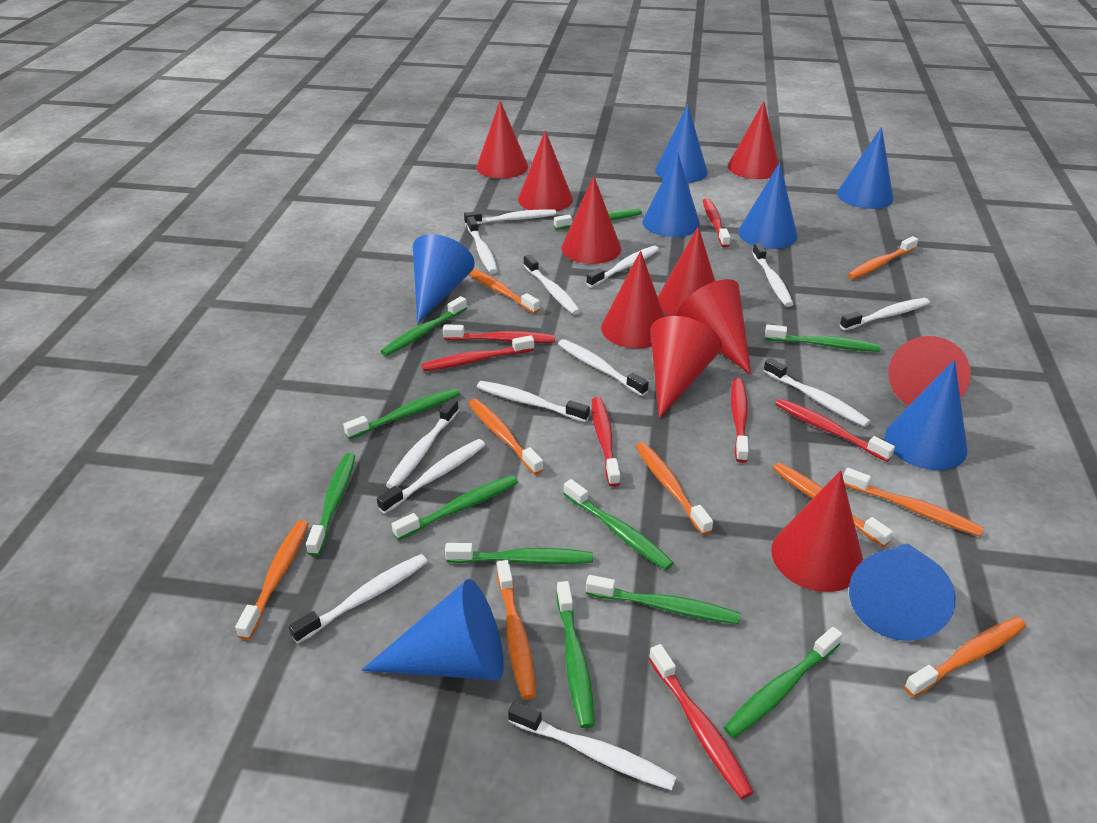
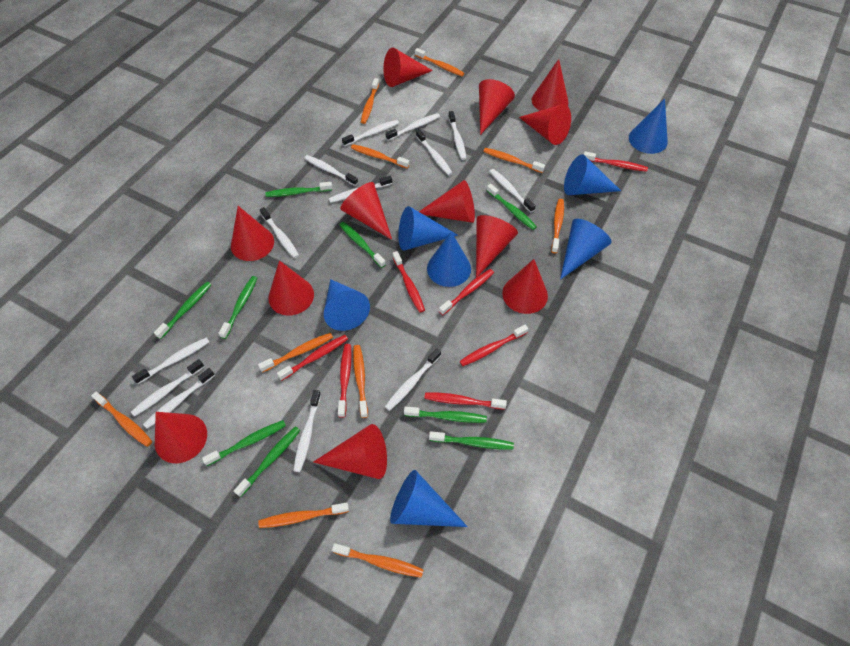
blue cone: [362,579,504,680] [413,234,475,324] [642,152,700,237] [655,105,708,183] [738,162,798,249] [837,127,894,209] [849,543,956,641] [885,360,967,470] = 8 -> [324,279,370,331] [390,470,468,527] [398,206,458,251] [427,232,471,287] [560,219,612,280] [564,154,621,195] [629,99,668,154] = 7
green toothbrush: [306,453,355,556] [343,388,460,439] [380,296,467,356] [392,475,518,540] [445,543,593,564] [554,209,642,230] [556,581,595,728] [563,479,674,570] [586,575,740,624] [723,627,843,738] [765,324,881,352] = 11 -> [154,282,212,339] [202,420,286,466] [218,276,257,339] [234,426,300,497] [265,182,332,197] [339,222,386,268] [404,406,487,423] [429,431,514,450] [486,184,537,230] = 9
orange toothbrush: [235,520,309,640] [468,268,540,314] [468,399,544,475] [497,560,536,700] [636,442,713,535] [773,462,893,547] [843,468,984,536] [848,236,918,279] [904,617,1026,697] = 9 -> [91,392,152,447] [258,333,333,373] [258,503,349,528] [332,543,424,578] [351,144,409,168] [353,345,368,418] [361,78,379,124] [415,48,464,76] [483,148,545,173] [551,199,564,253] = 10
red cone: [476,101,528,179] [518,130,573,211] [562,176,621,264] [601,251,665,349] [650,316,722,419] [658,226,715,316] [677,279,751,375] [728,101,779,179] [771,470,863,592] [888,336,971,405] = 10 -> [155,412,207,463] [231,206,274,261] [268,260,314,315] [314,424,387,479] [340,182,392,240] [383,48,433,87] [419,180,475,223] [476,215,518,278] [479,79,515,135] [502,259,548,314] [519,104,571,145] [532,59,568,111] = 12

